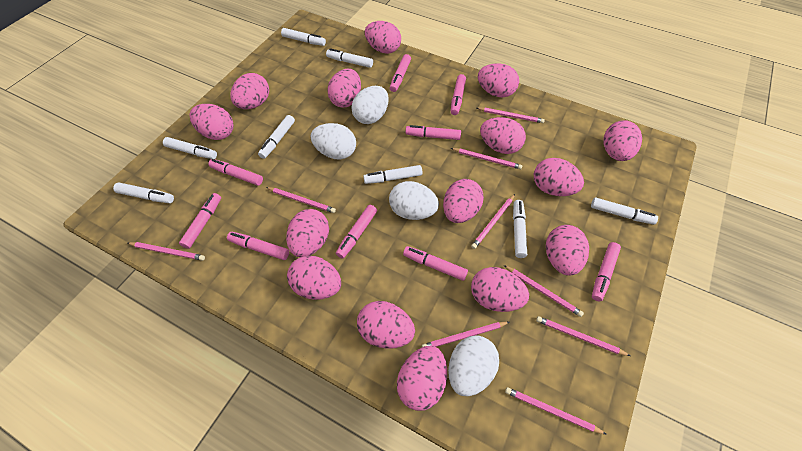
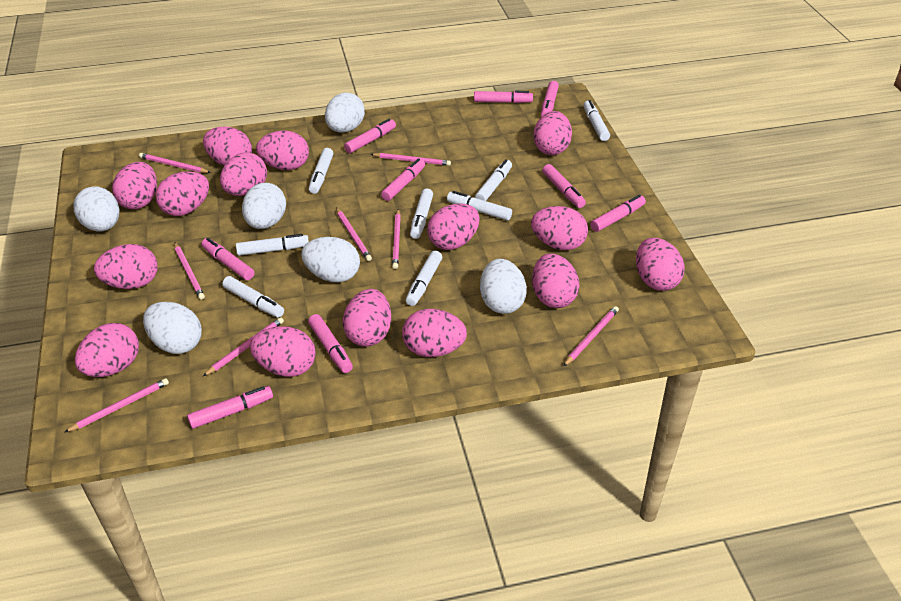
pink pencil: [128,242,205,261] [266,187,336,213] [422,322,509,347] [451,148,522,169] [471,194,515,249] [477,108,545,123] [504,265,584,317] [505,387,607,435] [536,316,630,356] = 9 -> [64,378,169,433] [139,153,211,173] [174,242,205,300] [203,317,284,376] [336,207,372,261] [371,153,451,166] [392,209,401,269] [564,306,619,366] = 8
white egg: [311,123,356,160] [351,86,389,124] [389,181,439,220] [448,335,499,396] = 4 -> [74,186,119,232] [143,302,202,354] [242,183,286,229] [301,237,360,282] [325,93,365,133] [480,259,527,314] = 6

